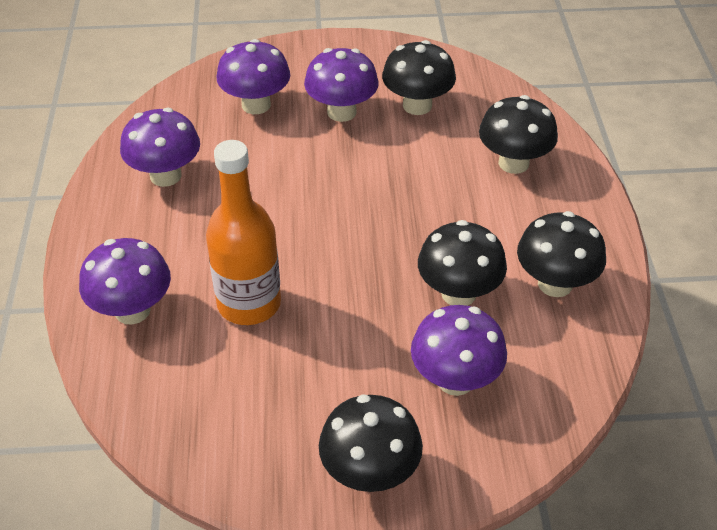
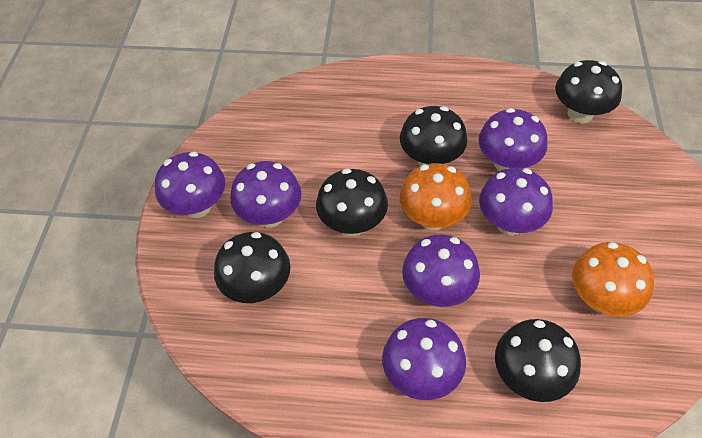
orange bottle: [206,140,281,325] = 1 -> none = 0
orange mushroom: none = 0 -> [399,163,472,230] [572,242,654,316] = 2
purple mushroom: [79,238,171,325] [120,108,200,187] [217,39,290,114] [304,48,379,122] [411,305,507,396] = 5 -> [155,152,225,218] [230,161,302,227] [382,318,466,400] [402,234,480,307] [479,108,547,171] [479,168,553,235] = 6

